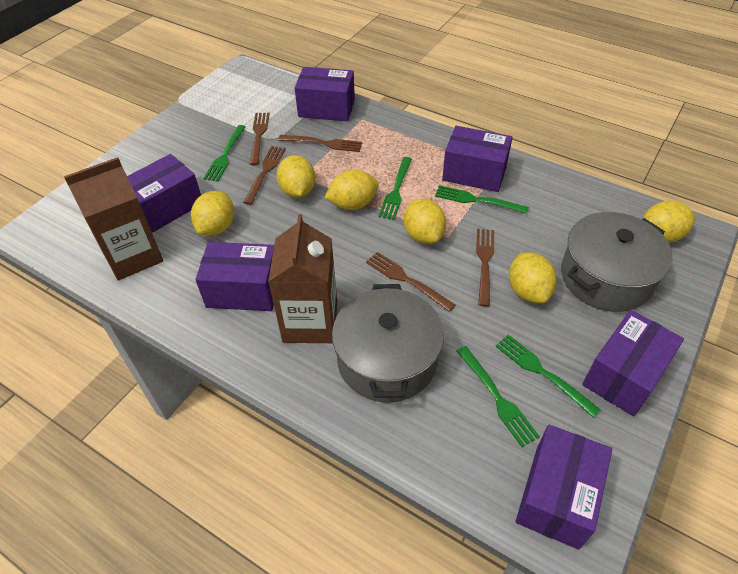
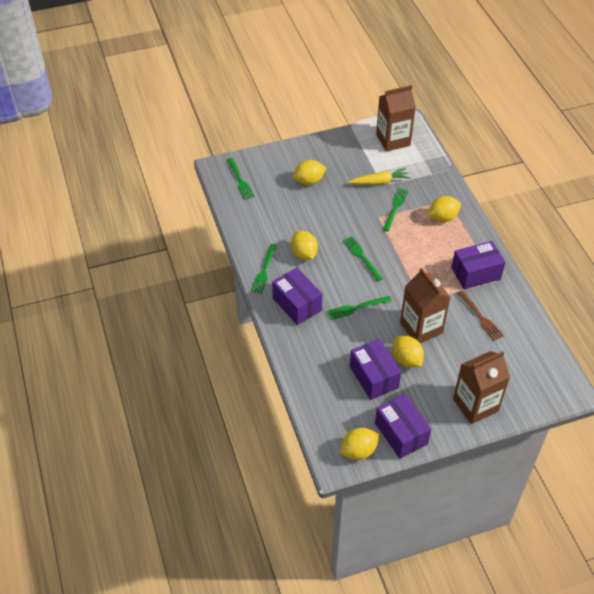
brown carton: [64,157,163,280] [268,214,337,343] = 2 -> [376,85,416,152] [400,268,451,343] [453,351,510,424] = 3
brown fork: [243,146,286,205] [249,113,270,165] [278,135,362,152] [366,252,455,312] [476,229,494,307] = 5 -> [457,290,504,341] = 1
grey pot: [332,284,444,403] [561,212,673,312] = 2 -> none = 0
purple box: [127,154,201,232] [195,242,274,311] [295,67,355,121] [442,126,513,192] [516,425,612,549] [582,310,684,417] = 6 -> [272,268,322,325] [350,339,401,400] [375,394,431,459] [451,241,506,290] = 4
yellow carrot: none = 0 -> [348,168,411,185] = 1
yellow lemon: [191,191,234,236] [276,155,315,198] [324,170,379,210] [403,199,446,244] [509,252,557,303] [642,201,695,243] = 6 -> [291,231,318,260] [293,160,326,185] [340,428,380,460] [393,336,424,367] [428,196,461,222] = 5

